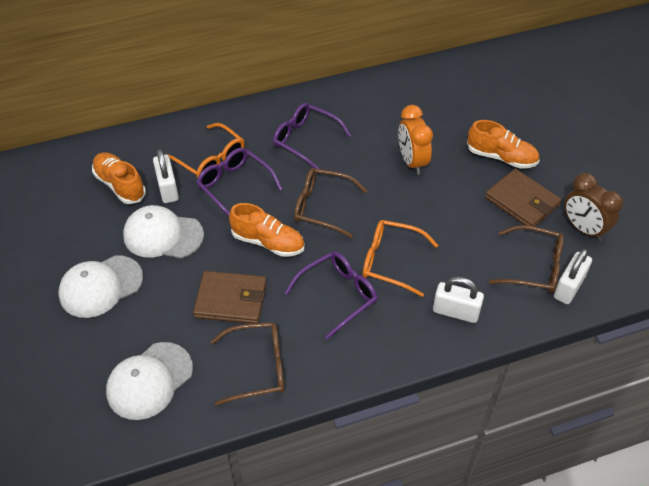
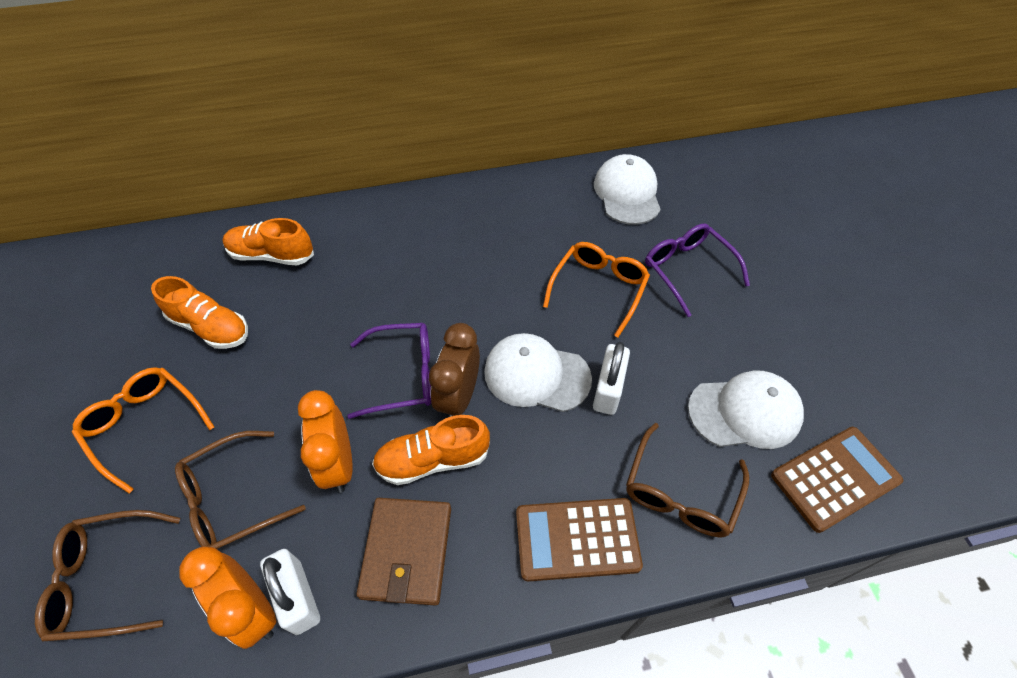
brown calculator: none = 0 -> [516,498,643,582] [771,427,903,533] = 2
brown wallet: [193,271,267,324] [485,169,561,227] = 2 -> [356,498,451,606] = 1
orange clock: [398,105,433,175] = 1 -> [179,547,276,649] [298,390,353,493] = 2
purple glasses: [196,148,283,216] [273,103,352,169] [285,251,377,339] = 3 -> [347,323,431,419] [645,224,750,317] = 2
white padlock: [153,149,179,203] [433,277,484,323] [554,249,592,304] = 3 -> [260,549,320,635] [593,342,630,415] = 2

